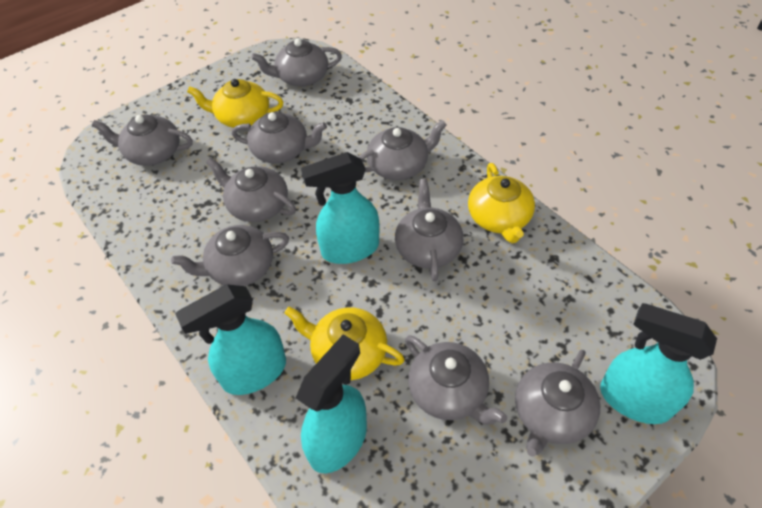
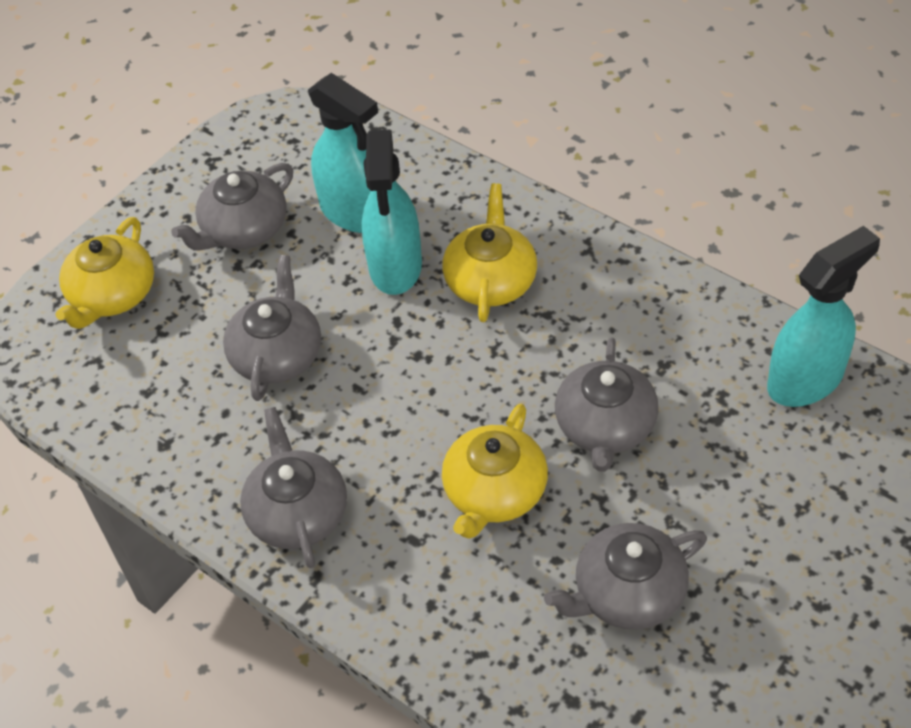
grey teapot: [92,114,193,166] [171,225,289,286] [206,157,296,222] [232,112,327,163] [251,39,342,87] [359,120,447,180] [395,179,463,281] [405,335,507,425] [515,350,600,456] = 9 -> [171,163,293,251] [223,255,321,401] [240,407,347,568] [544,523,707,630] [555,338,659,472] = 5
turquoise spray bottle: [175,285,286,395] [296,334,367,474] [301,152,380,264] [600,303,717,424] = 4 -> [308,73,378,233] [362,130,422,295] [767,226,880,407] = 3

